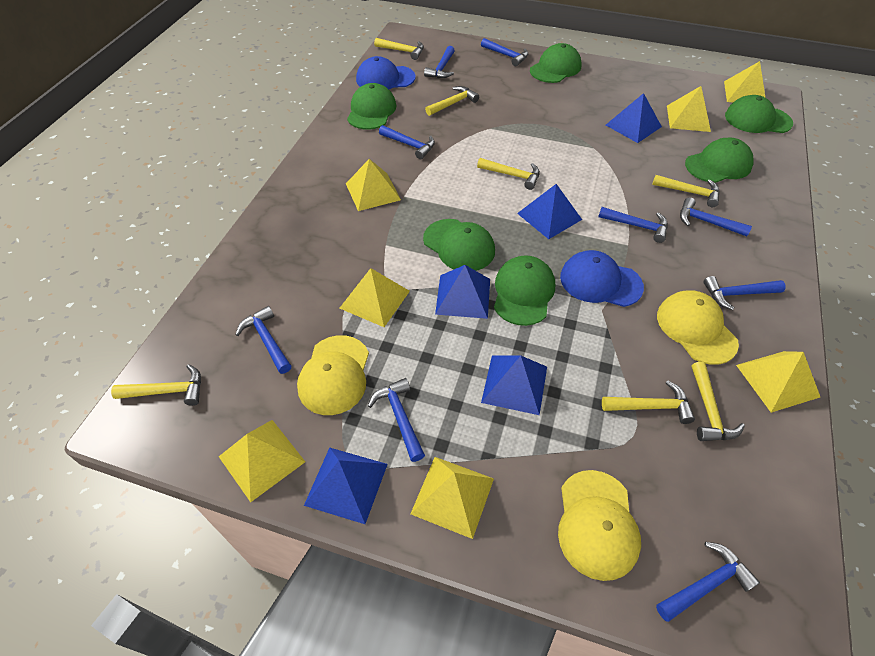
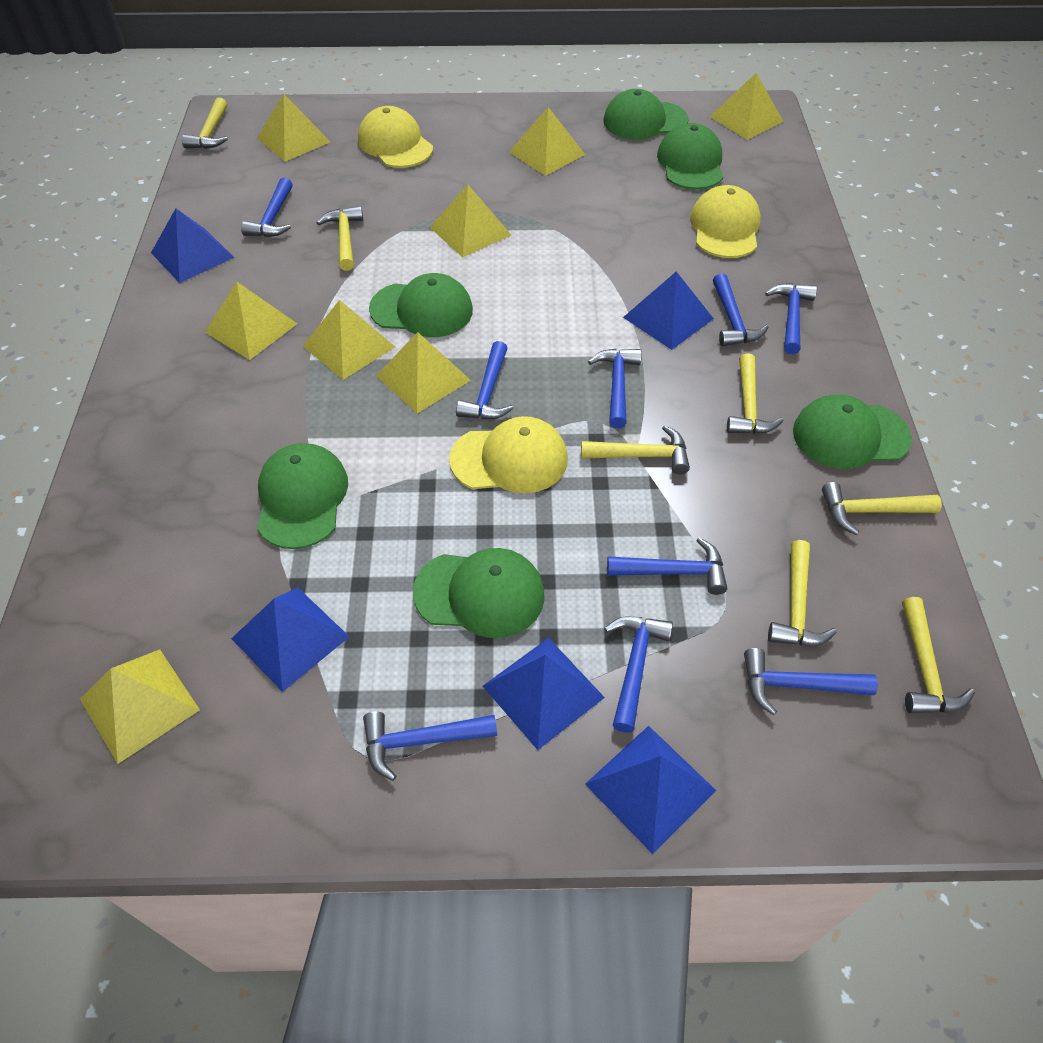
blue cap: [356,56,416,89] [560,250,644,307] = 2 -> none = 0
yellow pyramid: [219,420,305,502] [340,268,410,327] [346,159,401,211] [411,457,494,539] [667,86,711,132] [724,61,766,103] [736,351,820,413] = 7 -> [80,649,200,764] [205,281,297,360] [257,94,331,162] [303,300,395,380] [376,332,471,413] [430,185,511,258] [509,107,585,176] [709,73,784,140] = 8

